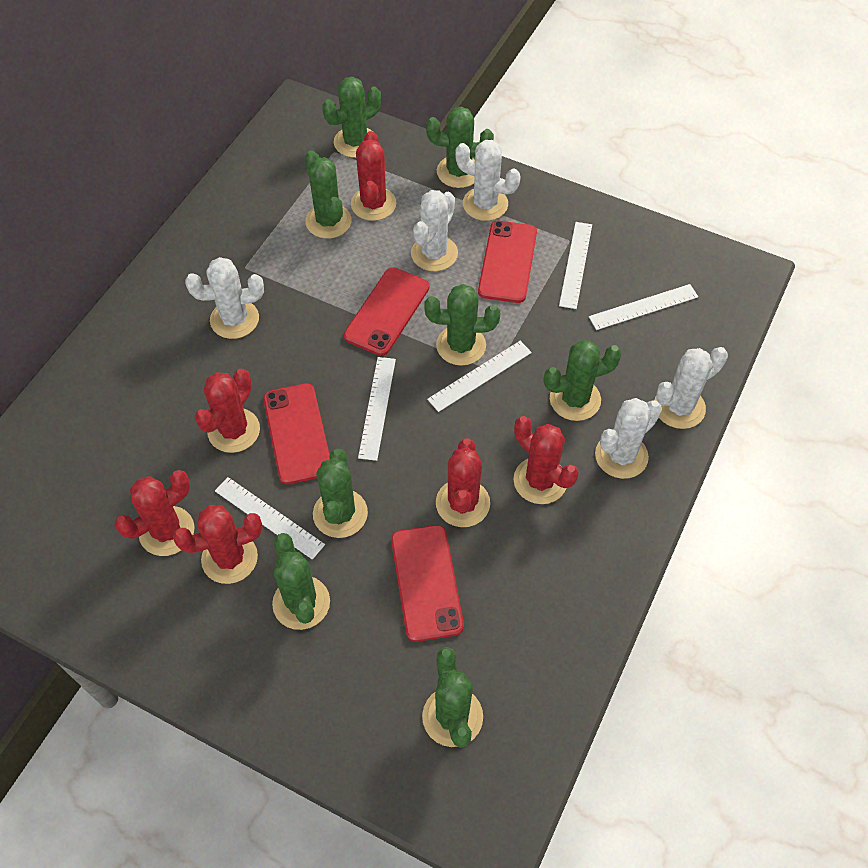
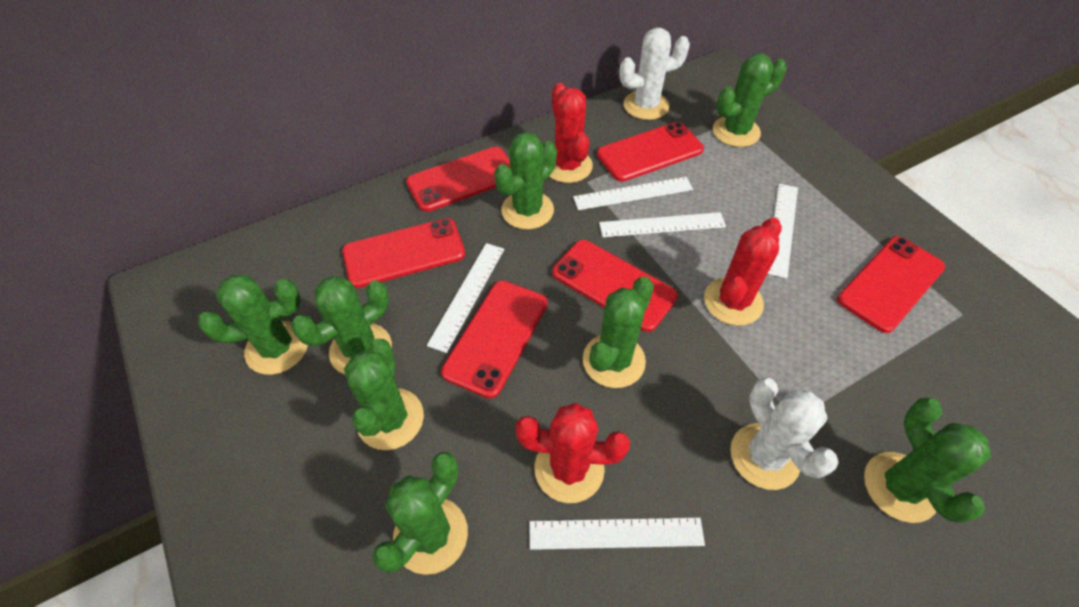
red cactus: [114,470,195,556] [173,505,263,584] [195,369,260,453] [351,131,396,221] [436,438,490,527] [513,416,579,504] = 6 -> [515,403,630,503] [549,83,593,183] [704,218,782,326] = 3
red phone: [263,383,330,485] [344,267,430,356] [391,525,464,642] [478,221,537,303] = 4 -> [342,218,465,288] [406,147,510,212] [441,280,548,399] [552,240,678,332] [597,122,704,182] [837,236,945,333] = 6
white cactus: [185,257,264,339] [411,190,458,271] [455,140,521,221] [595,398,662,479] [655,347,728,429] = 5 -> [619,28,690,120] [730,377,839,490] = 2

